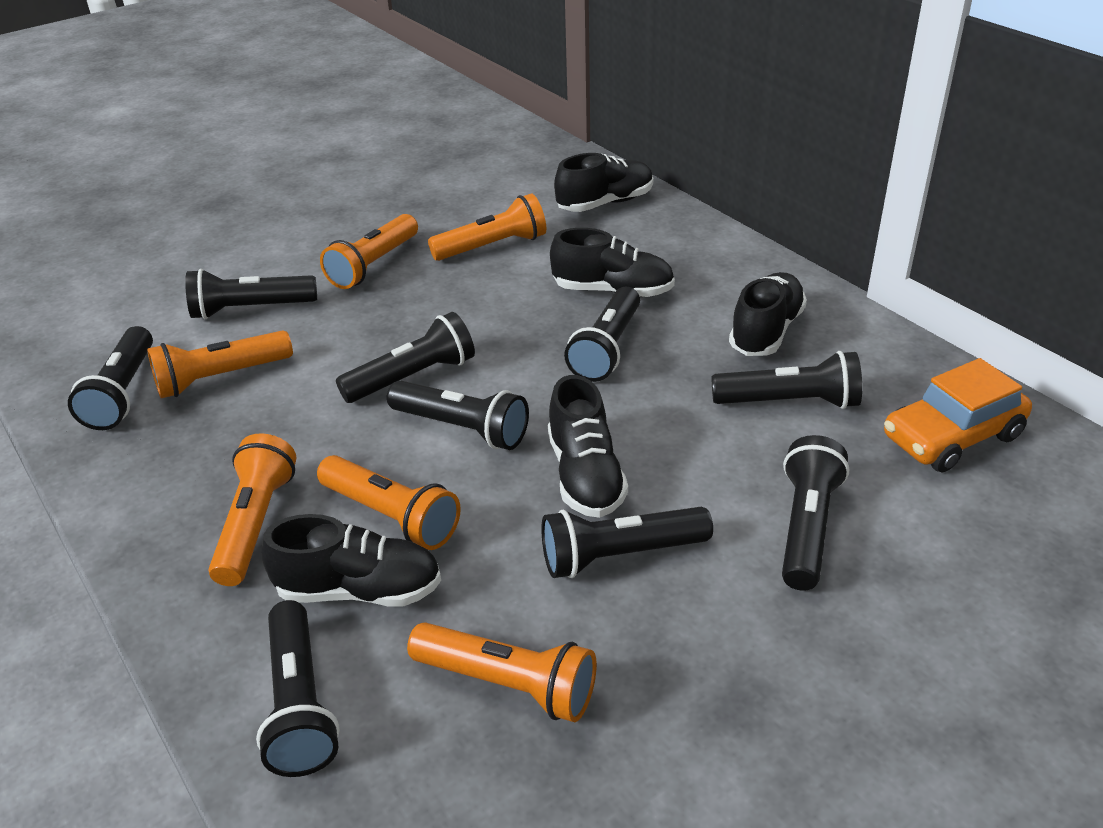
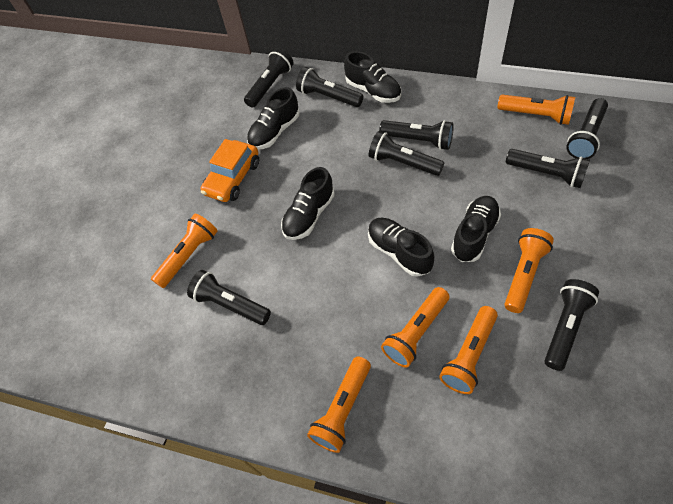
black flashlight: [68,326,153,430] [185,269,317,319] [256,600,340,777] [336,312,475,403] [387,380,529,450] [541,507,713,578] [564,287,640,382] [711,351,862,409] [782,435,849,591] = 9 -> [187,270,271,325] [244,48,294,108] [296,67,363,107] [369,131,444,176] [379,120,454,150] [506,149,590,188] [544,279,599,371] [566,98,608,159] = 8

